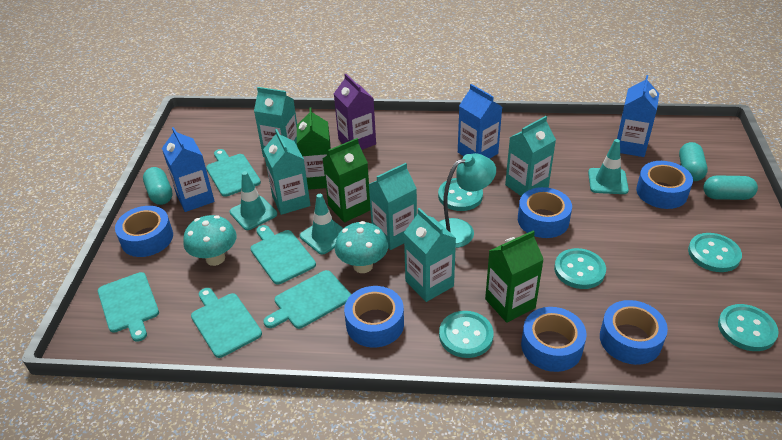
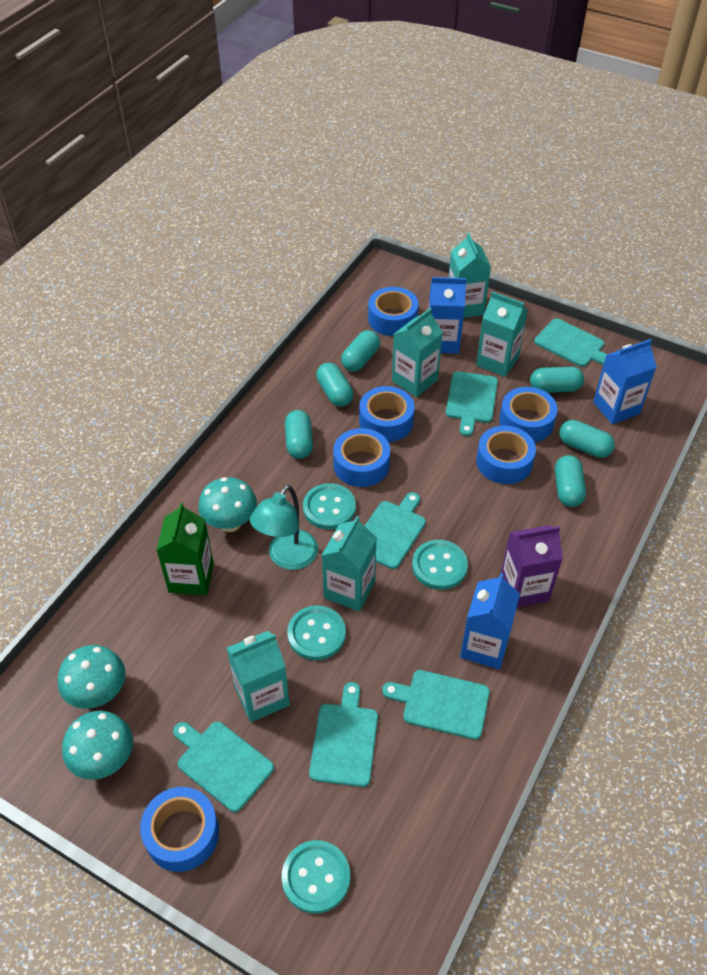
green carton: [297,107,331,190] [322,138,371,223] [485,230,544,323] = 3 -> [156,503,214,596] = 1
turquoise button: [438,178,483,211] [439,311,493,358] [554,248,606,289] [688,233,742,272] [718,304,779,351] = 5 -> [282,840,350,914] [287,605,346,660] [303,483,356,530] [412,540,468,590] = 4
turquoise capsule: [143,167,173,205] [679,142,708,181] [703,175,758,200] = 3 -> [285,410,313,459] [316,363,353,407] [341,330,380,372] [530,367,584,393] [555,455,586,507] [559,420,615,458] = 6
turquoise cutting board: [98,272,159,342] [191,288,262,358] [206,149,261,197] [250,225,316,284] [263,270,351,329] = 5 -> [173,722,274,812] [309,682,378,787] [365,492,426,569] [382,670,490,740] [446,372,498,436] [534,319,607,367] = 6
turquoise mushroom: [183,215,236,266] [335,221,388,273] = 2 -> [58,645,125,709] [62,711,133,780] [198,477,257,532] = 3
turquoise traffic cone: [230,171,277,230] [300,194,343,255] [588,139,629,194] = 3 -> none = 0

